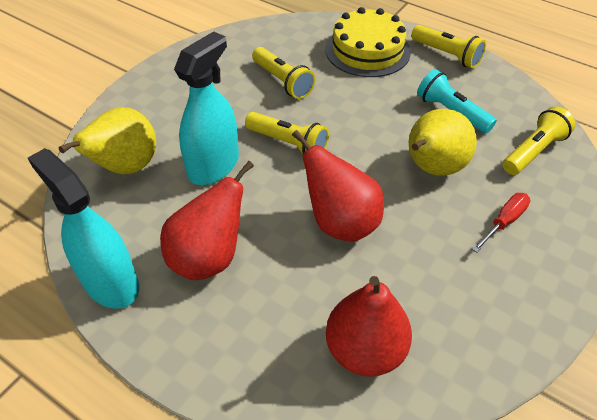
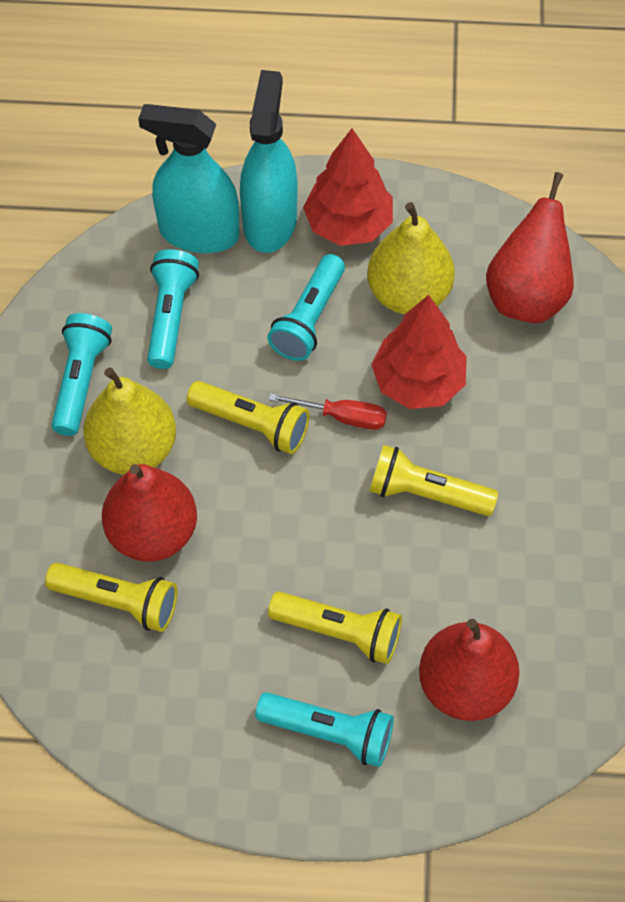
red tree: none = 0 -> [303,128,393,246] [371,295,467,409] = 2
turquoise flashlight: [417,69,497,134] = 1 -> [52,313,112,436] [147,249,199,369] [255,692,394,767] [267,254,345,361] = 4
yellow cake: [325,7,411,77] = 1 -> none = 0

